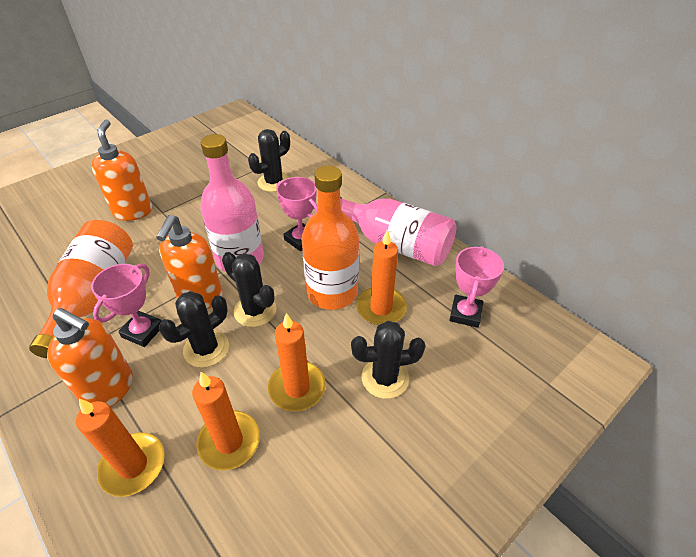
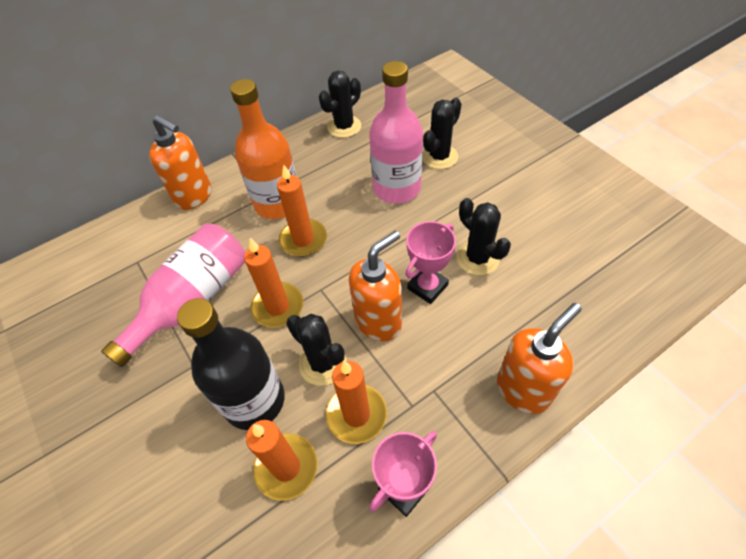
black bottle: none = 0 -> [177,298,285,430] = 1
orange bottle: [29,220,133,358] [302,166,359,310] = 2 -> [230,79,297,219] = 1
pink trophy: [91,264,162,347] [276,177,318,251] [449,246,504,328] = 3 -> [369,431,437,517] [405,221,456,304] = 2

